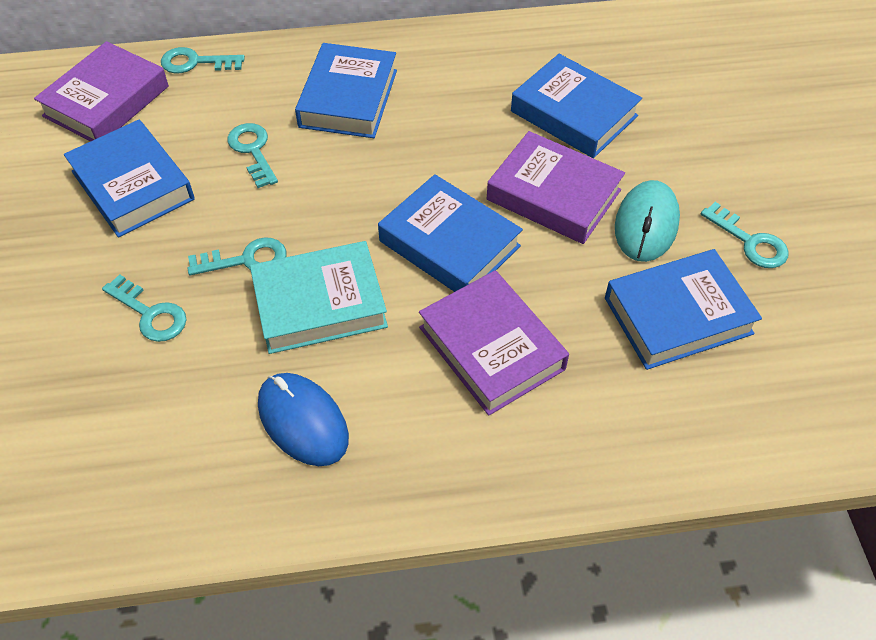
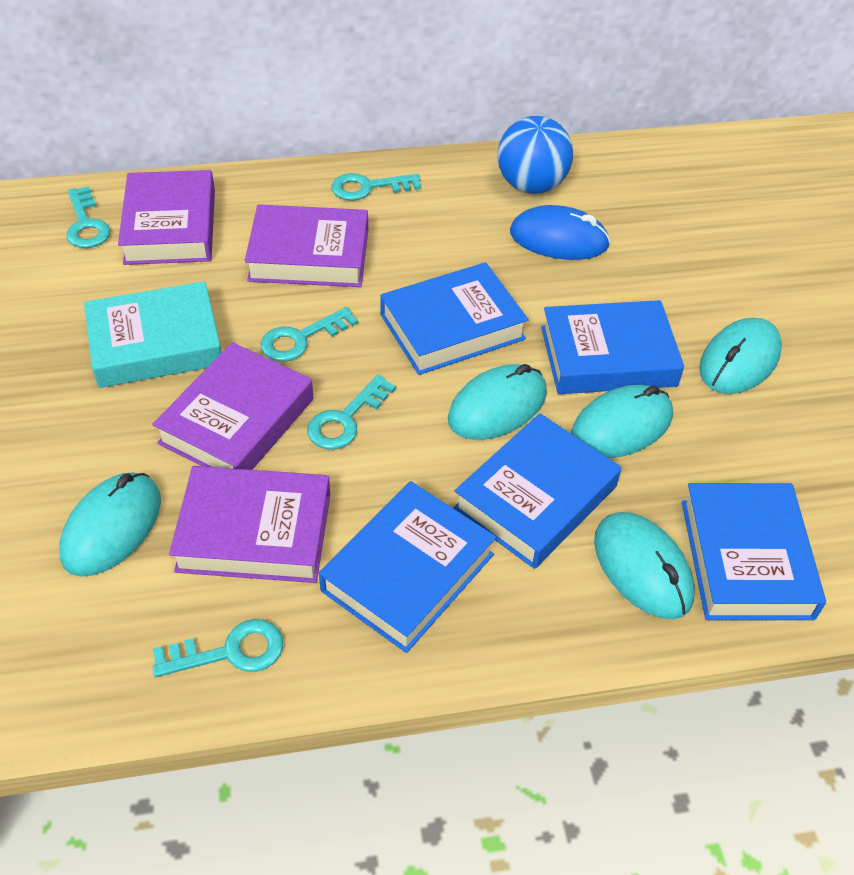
blue ball: none = 0 -> [497,116,573,194] = 1
purple book: [34,41,169,141] [419,270,569,416] [487,131,625,244] = 3 -> [118,170,215,265] [152,342,313,470] [169,466,330,583] [245,204,368,287] = 4
turquoise mouse: [615,180,680,262] = 1 -> [59,472,161,577] [448,364,547,440] [571,385,673,458] [594,512,695,619] [699,318,782,394] = 5

